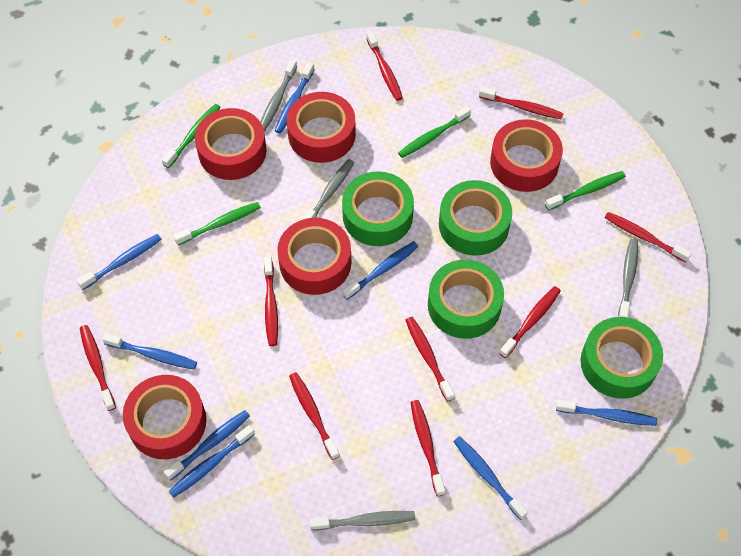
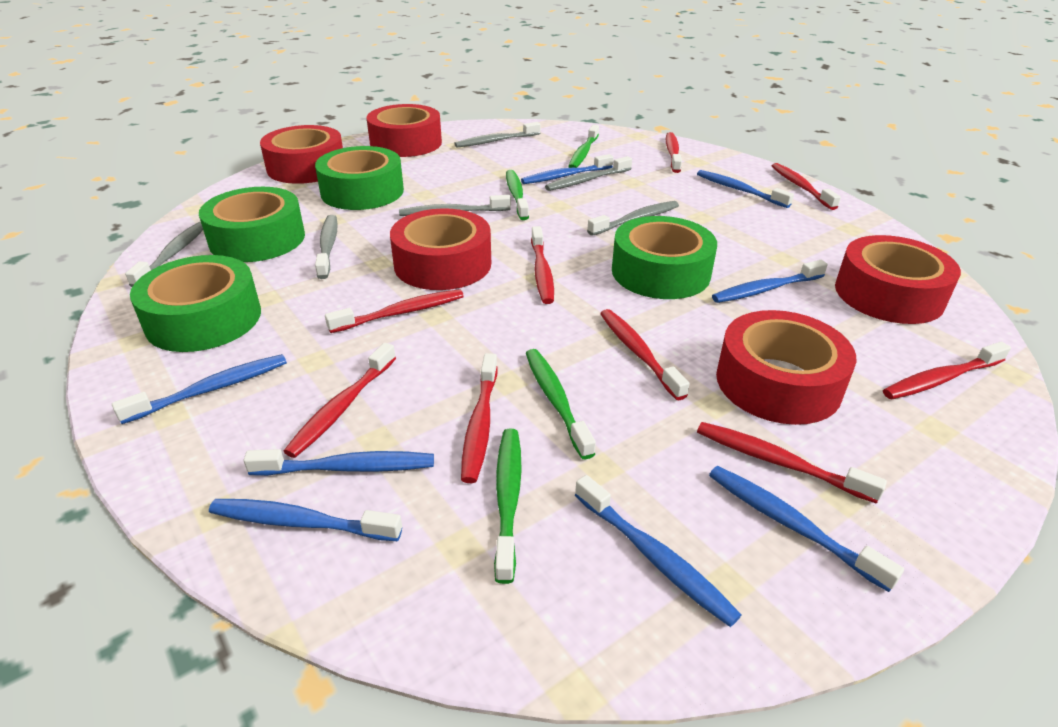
grey toothbrush: [261,59,297,131] [302,159,354,220] [309,511,415,530] [618,239,638,318] = 4 -> [125,222,203,287] [315,215,338,279] [399,195,511,216] [454,122,541,148] [545,156,632,191] [587,201,679,236] = 6

